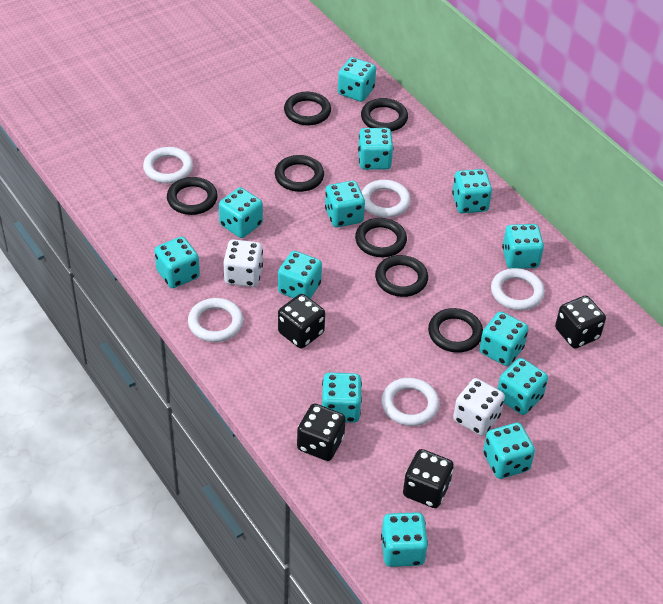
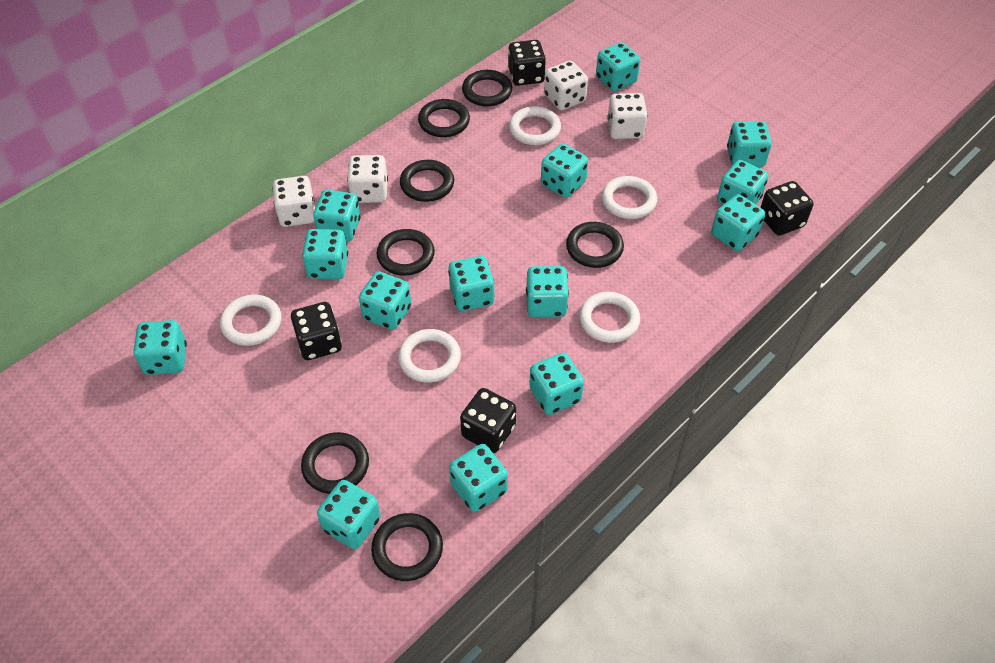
turquoise dice: [154,236,200,288] [219,187,263,238] [278,251,322,299] [322,372,362,423] [325,181,365,227] [338,57,376,102] [358,128,393,170] [381,512,428,567] [452,169,492,213] [479,311,529,366] [483,423,535,479] [497,358,548,415] [502,224,544,269] = 13 -> [133,320,187,375] [302,229,348,279] [313,190,361,241] [317,480,381,549] [359,271,412,330] [448,256,495,311] [449,444,508,512] [526,266,569,317] [529,352,584,415] [541,143,588,198] [596,42,640,92] [711,194,765,251] [717,160,768,205] [727,121,772,167] = 14
white dice: [224,239,263,287] [453,378,505,436] = 2 -> [272,176,315,227] [347,155,388,203] [544,61,588,111] [607,93,647,139] = 4

